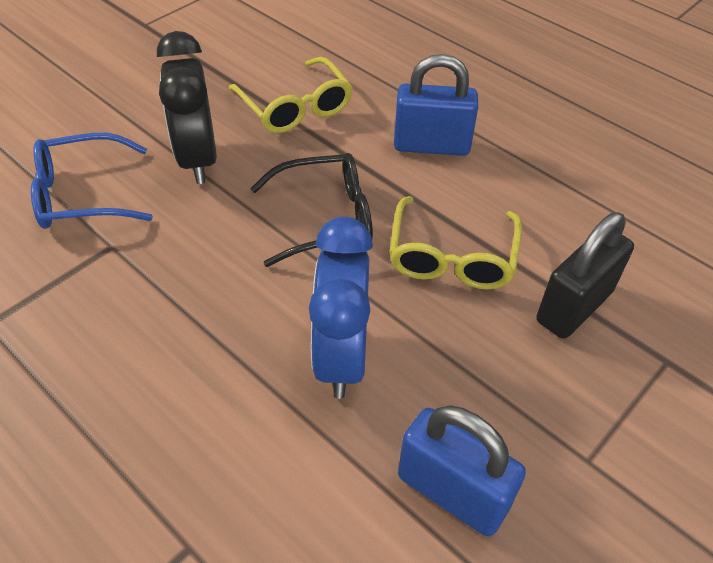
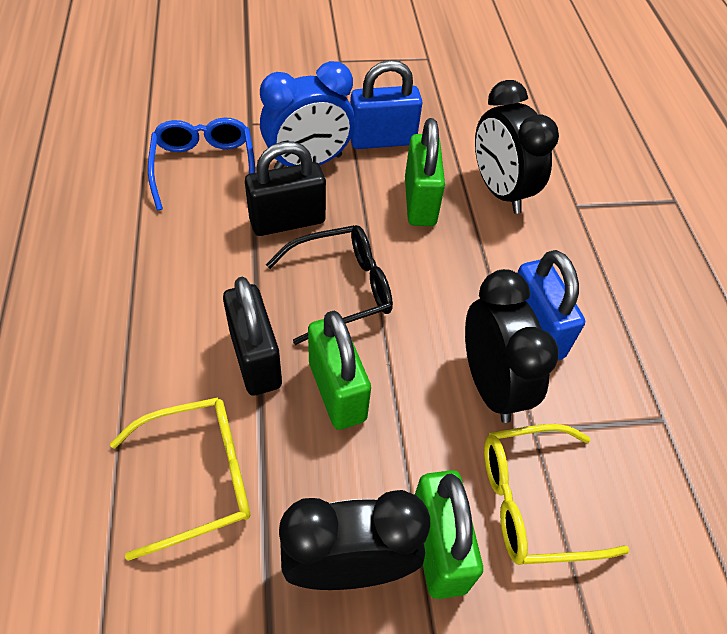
black clock: [157,31,217,184] = 1 -> [279,490,430,590] [465,269,559,423] [475,80,559,214] = 3
black padlock: [537,212,634,339] = 1 -> [223,277,282,395] [245,141,326,236] = 2
green padlock: none = 0 -> [308,311,371,430] [405,118,445,226] [415,470,483,599] = 3

